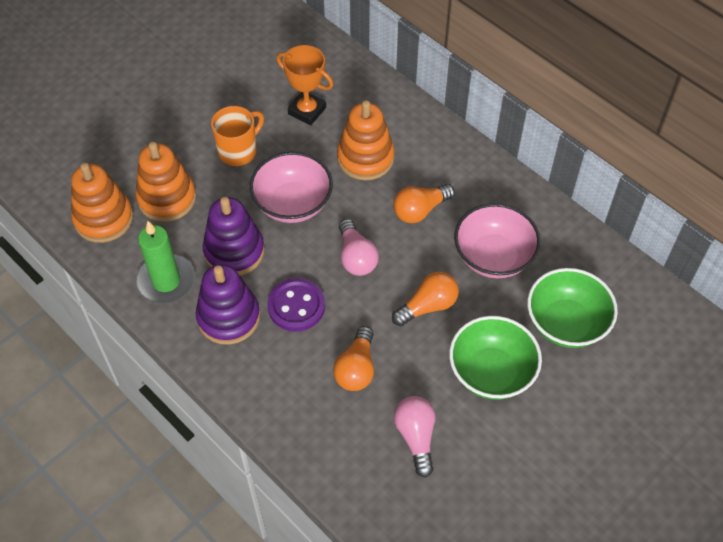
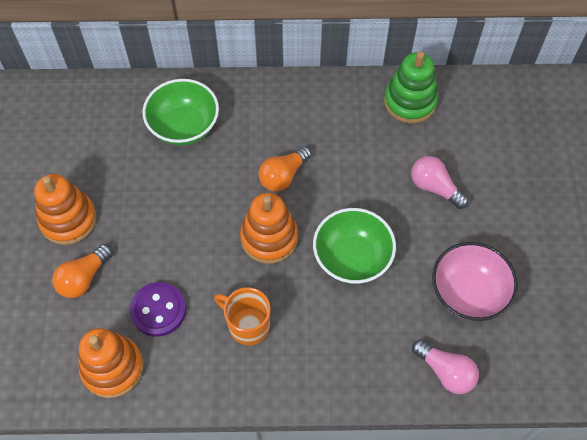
green candle: [136,221,195,304] = 1 -> none = 0
green stacking toy: none = 0 -> [384,51,438,124] = 1
orange light bulb: [333,326,374,391] [392,272,459,326] [393,184,455,223] = 3 -> [52,244,112,298] [258,146,311,192] = 2
orange trophy: [276,45,333,125] = 1 -> none = 0
pink bowl: [250,152,333,223] [454,203,541,278] = 2 -> [432,242,518,321] = 1
purple stacking toy: [196,264,260,345] [203,197,265,276] = 2 -> none = 0

